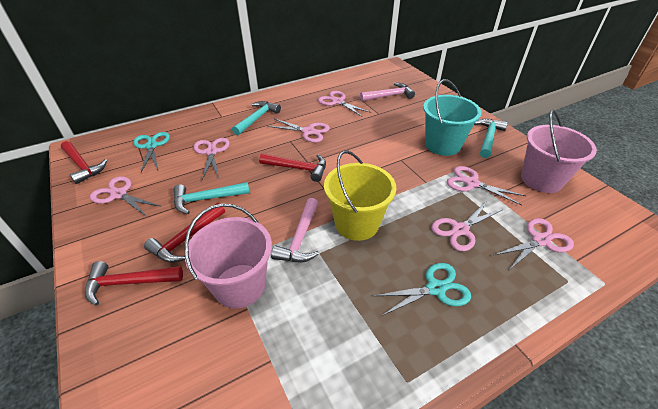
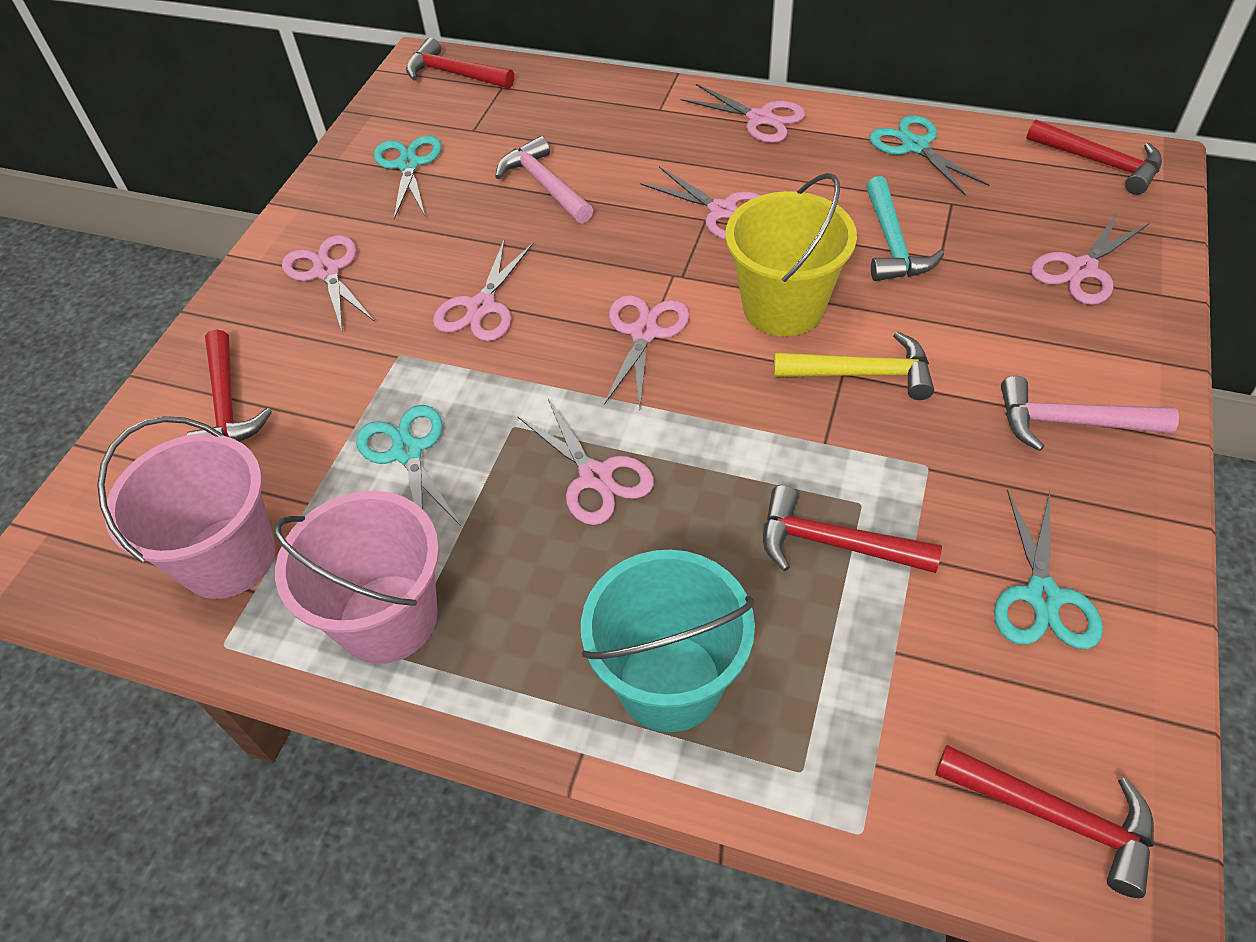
red hammer: [61,141,107,184] [85,261,183,306] [144,203,225,263] [259,153,326,182] = 4 -> [187,329,272,442] [406,38,514,89] [763,485,942,573] [935,745,1154,898] [1026,120,1162,195] = 5
turquoise hammer: [174,182,250,214] [232,101,281,135] [474,119,508,158] = 3 -> [866,176,944,281] = 1
turquoise scissors: [133,132,170,172] [374,263,471,316] = 2 -> [356,405,461,526] [374,135,442,219] [870,115,989,196] [994,490,1103,649] = 4
yellow hammer: none = 0 -> [774,331,934,400] = 1

